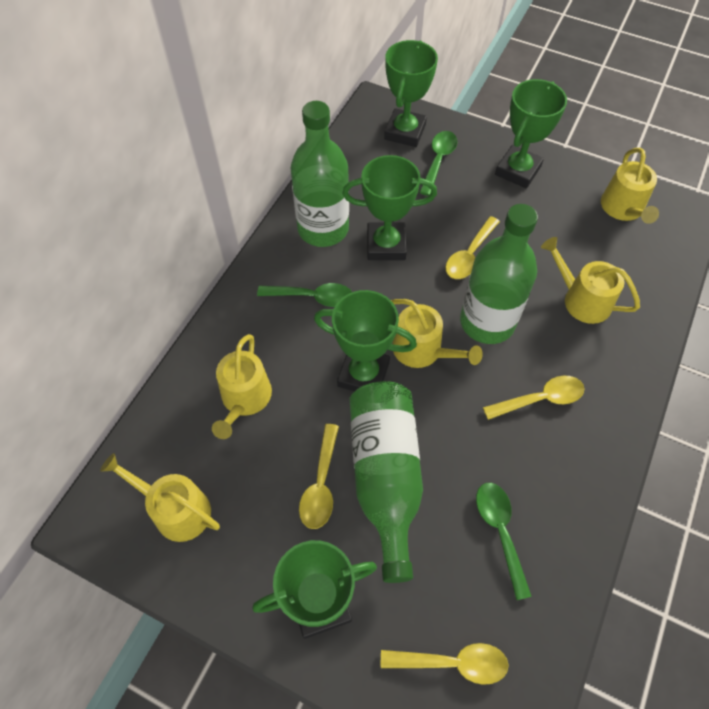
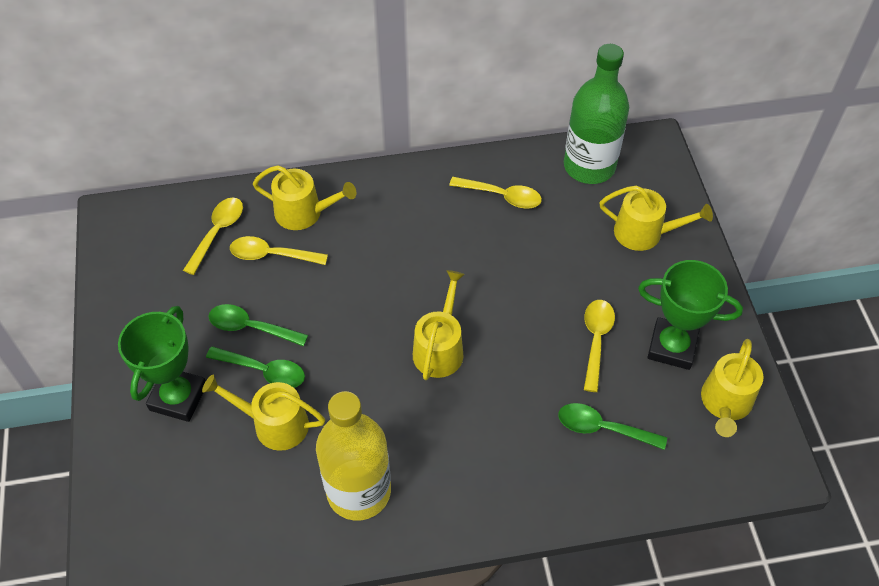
green bottle: [291,101,349,247] [350,381,423,583] [460,204,538,344] = 3 -> [564,44,629,184] = 1
green trophy: [252,540,377,639] [314,290,417,392] [342,155,437,260] [384,40,438,147] [495,79,567,188] = 5 -> [118,306,206,422] [638,260,743,370] = 2
yellow bottle: none = 0 -> [316,391,391,521] = 1

